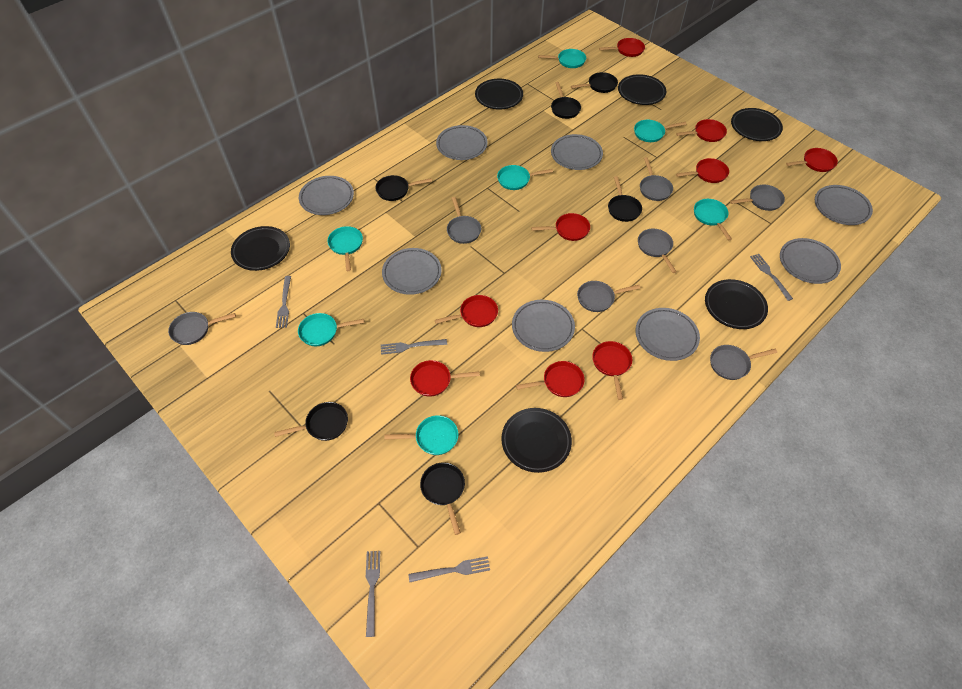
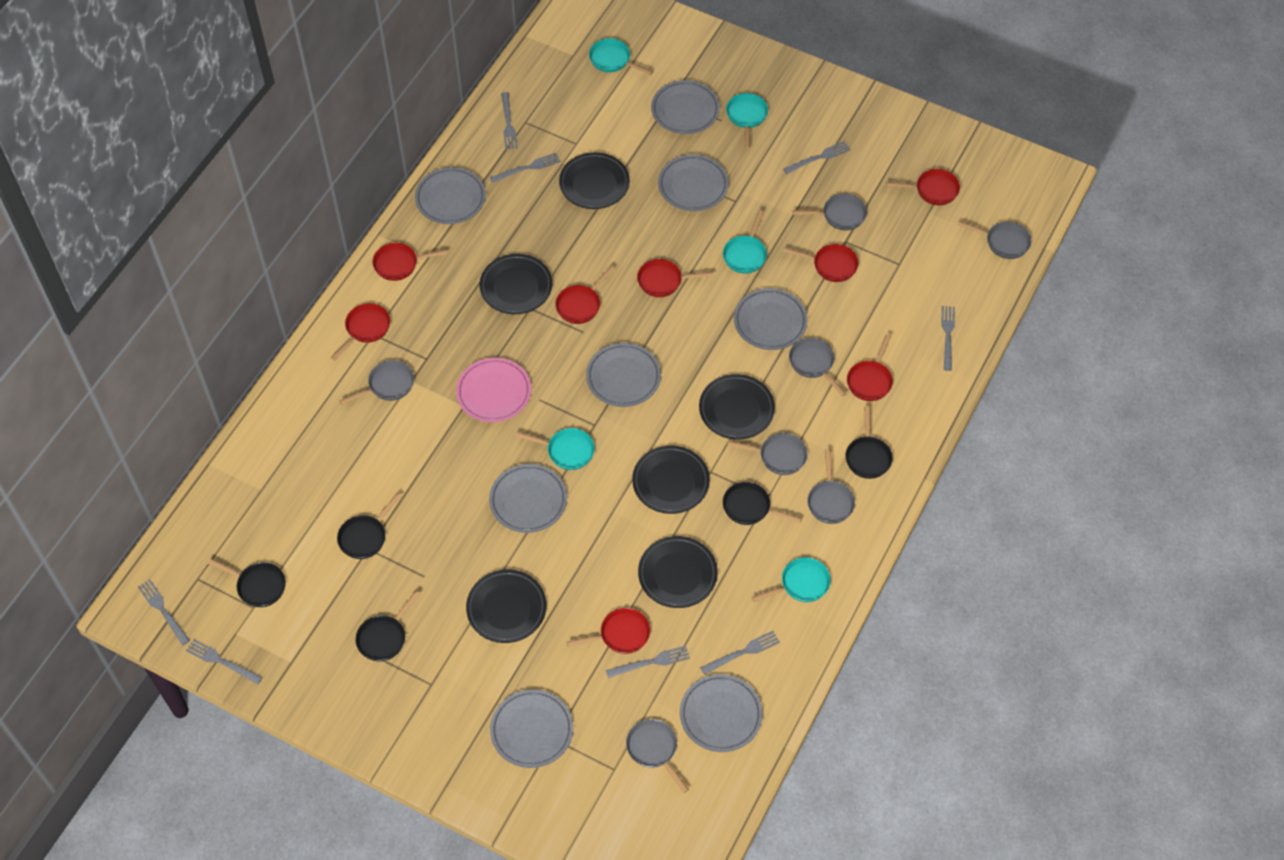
black pan: [274,402,348,441] [375,175,432,201] [420,462,465,535] [551,82,581,119] [571,72,618,93] [608,176,642,222] = 6 -> [208,558,286,607] [337,493,402,559] [355,591,420,661] [723,482,802,525] [845,406,893,479] = 5
grey fork: [276,276,291,328] [366,551,380,637] [381,339,447,355] [408,556,490,582] [750,254,793,301] = 5 -> [138,579,190,645] [186,639,262,685] [490,153,561,183] [501,92,518,150] [606,645,690,678] [700,631,780,675] [783,141,851,174] [941,306,955,371] = 8
pink plate: none = 0 -> [456,358,531,422] = 1
red pan: [410,360,480,397] [435,295,498,327] [516,361,585,397] [531,213,590,241] [592,341,632,400] [599,38,645,57] [676,119,727,142] [676,158,729,183] [786,148,838,172] = 9 -> [331,303,390,360] [373,243,448,281] [555,266,615,324] [567,608,650,654] [637,259,713,297] [783,244,859,282] [847,334,893,401] [886,169,960,205] = 8
turquoise pan: [298,313,364,346] [327,226,363,271] [385,415,458,455] [497,165,553,190] [538,49,586,68] [634,120,686,142] [694,199,732,240] = 7 -> [516,428,595,470] [589,38,653,75] [723,210,767,274] [726,93,768,149] [752,557,831,602] = 5

